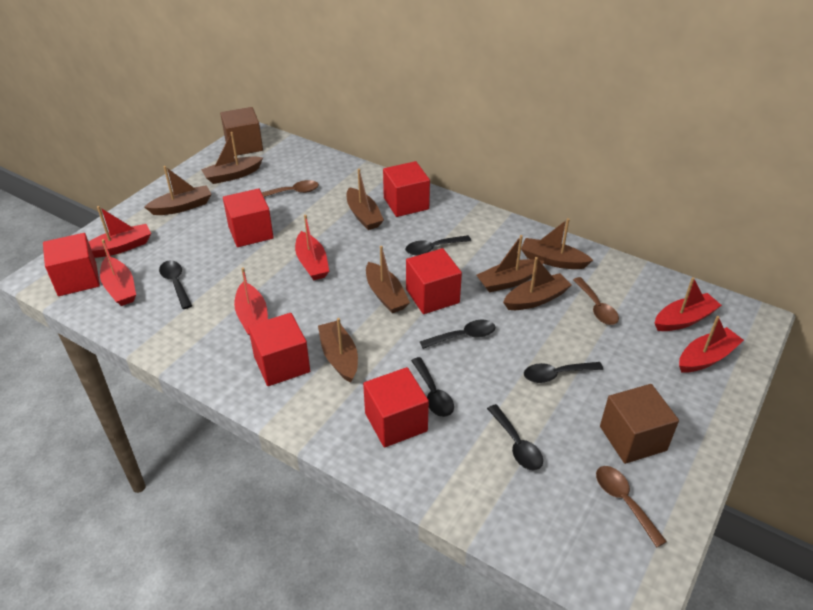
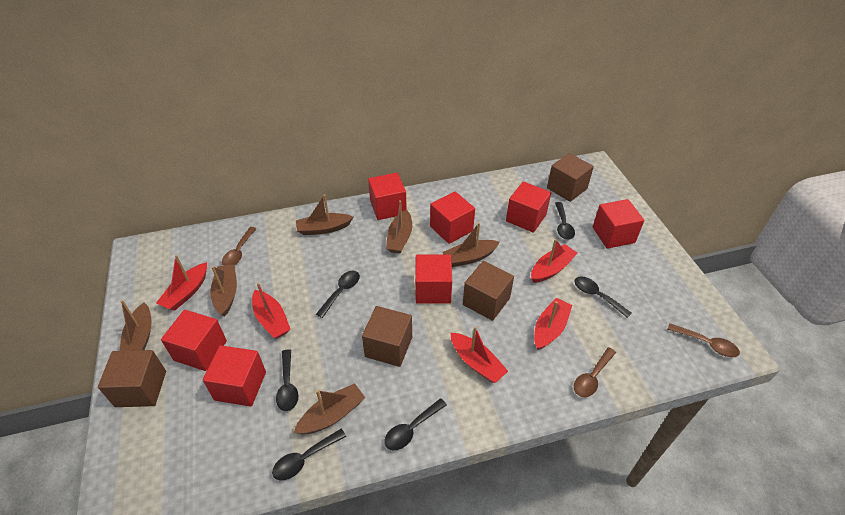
brown boat: [145,166,211,215] [201,132,263,184] [318,318,358,383] [347,169,384,230] [366,246,410,313] [476,235,544,292] [503,257,571,310] [521,218,593,269] = 8 -> [120,300,152,351] [210,264,237,317] [293,383,365,434] [296,194,353,235] [386,200,412,253] [442,223,500,267] = 6
brown cube: [220,107,263,156] [600,384,679,464] = 2 -> [98,350,166,407] [362,306,412,367] [463,261,514,321] [547,153,594,202] = 4
red boat: [89,206,151,258] [100,239,136,306] [234,267,268,336] [295,215,329,280] [655,277,722,331] [679,316,744,373] = 6 -> [156,255,207,310] [252,282,291,339] [451,326,508,383] [531,239,577,283] [534,298,572,350] = 5
red cube: [43,233,100,296] [223,188,274,247] [248,313,310,386] [363,367,429,448] [383,161,430,217] [406,248,462,314] = 6 -> [161,310,227,371] [203,345,266,407] [368,173,407,220] [415,255,452,304] [430,191,475,244] [506,181,551,233] [593,199,645,249] = 7

